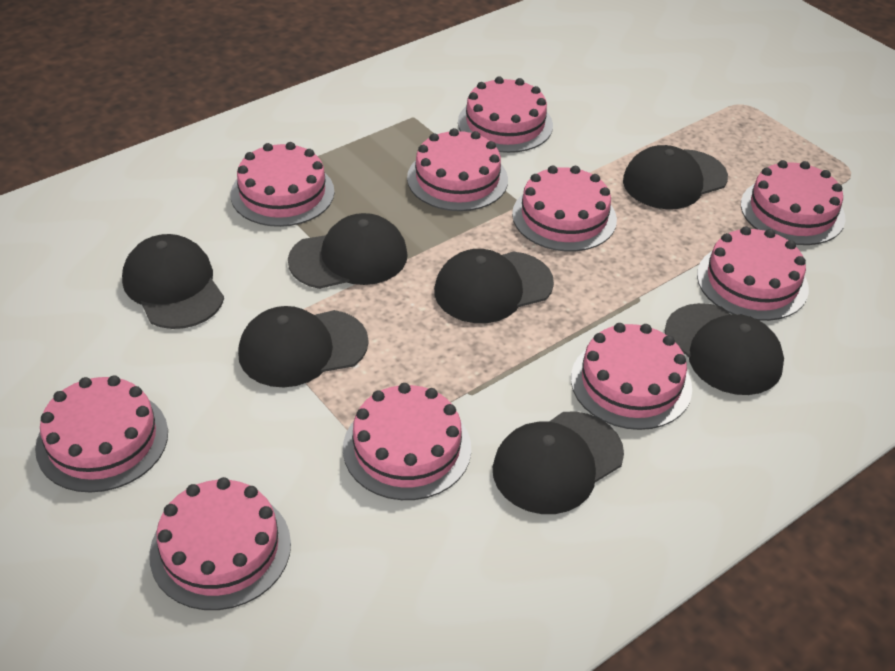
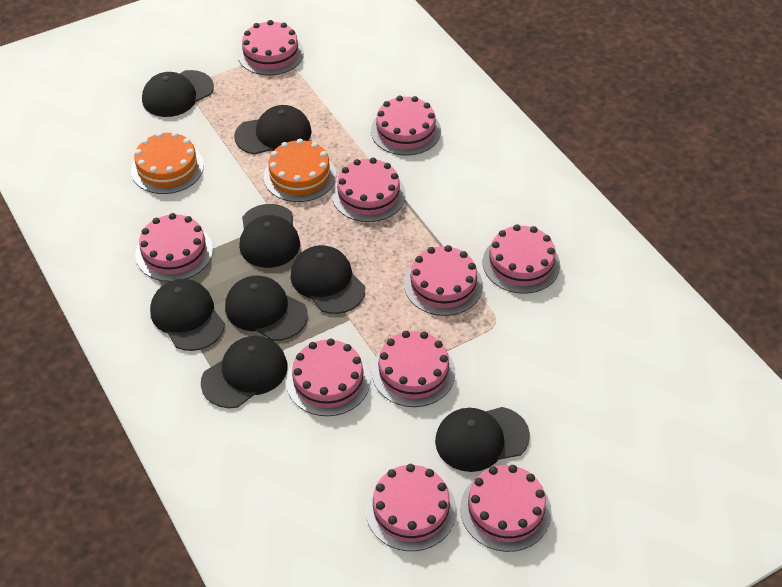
black cap: [122,234,224,329] [238,306,369,387] [288,213,408,289] [434,249,554,323] [493,412,624,514] [623,145,728,209] [665,303,784,395] = 7 -> [142,70,214,117] [150,279,225,351] [201,336,288,408] [225,275,308,341] [234,105,311,154] [239,204,300,268] [290,245,365,314] [435,407,530,472] = 8
orange cake: none = 0 -> [131,132,204,194] [264,139,336,202] = 2

